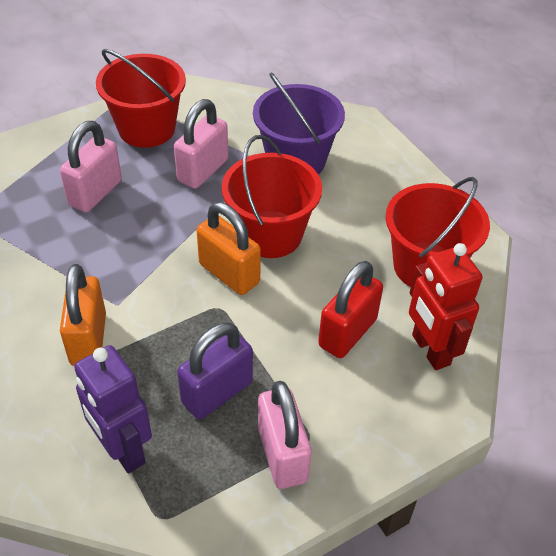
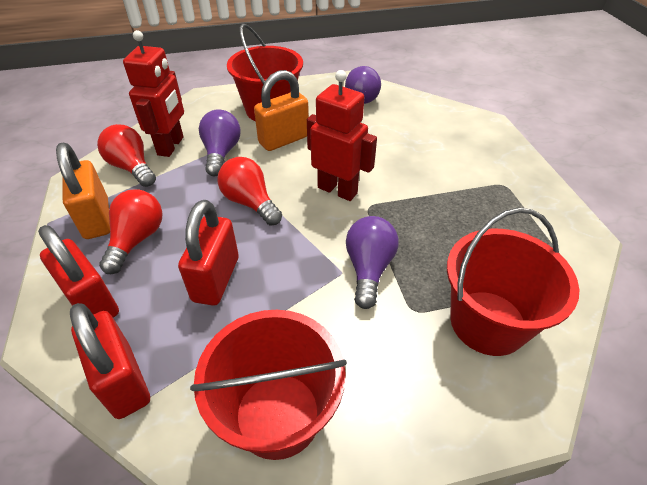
pink padlock: [60,121,122,213] [174,99,228,189] [258,381,312,489] = 3 -> none = 0
purple bucket: [253,73,345,175] = 1 -> none = 0
purple light bulb: none = 0 -> [199,109,241,176] [345,66,381,104] [346,216,399,309] = 3
purple padlock: [177,322,253,419] = 1 -> none = 0
purple robot: [74,345,152,473] = 1 -> none = 0
red light bulb: none = 0 -> [97,124,156,187] [99,189,162,274] [218,157,282,226] = 3
red padlock: [318,261,383,358] = 1 -> [38,225,119,318] [70,303,150,419] [178,200,239,306] = 3
red robot: [409,243,482,370] = 1 -> [123,30,184,157] [307,70,377,201] = 2

